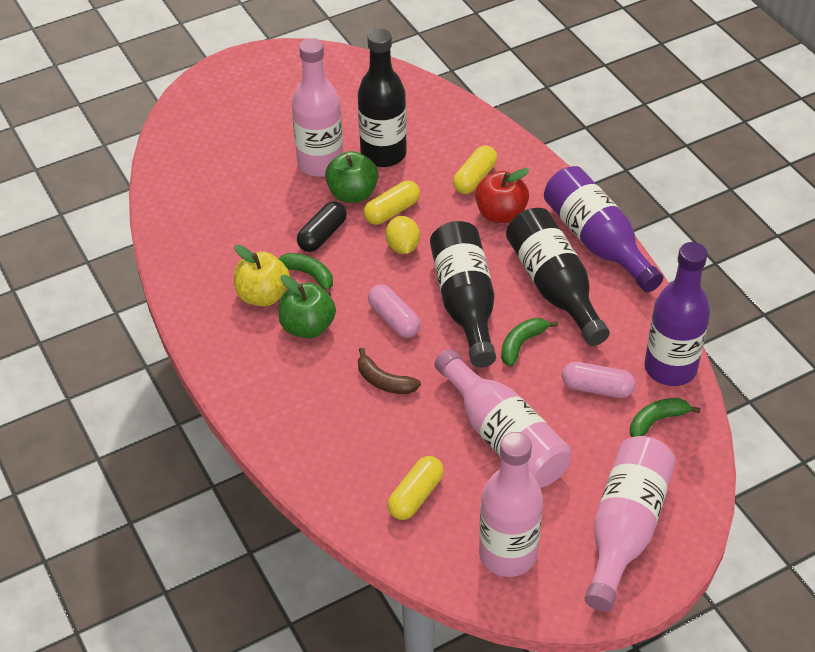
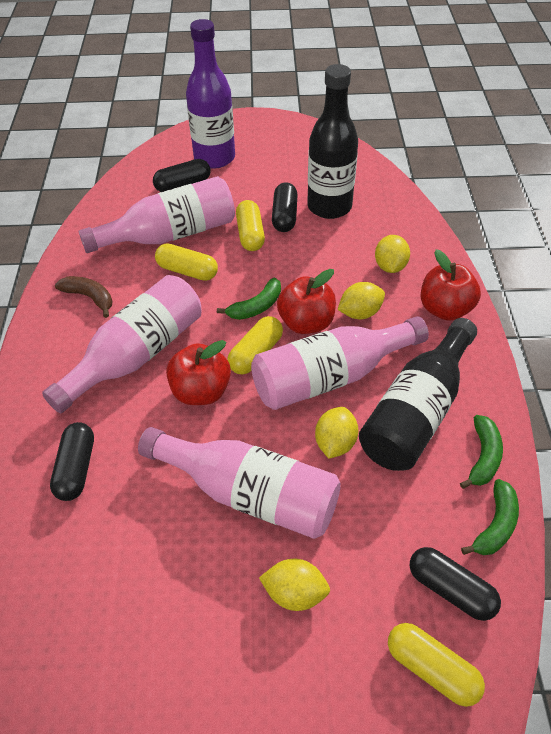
black bottle: [358,29,407,167] [430,221,496,368] [506,208,610,346] = 3 -> [307,64,358,219] [359,318,477,471] = 2
black capsule: [297,201,347,252] = 1 -> [50,422,94,501] [153,159,211,192] [272,182,298,232] [410,547,501,621] = 4
green apple: [278,275,336,339] [325,151,379,203] = 2 -> none = 0
pink capsule: [368,284,420,338] [562,362,636,398] = 2 -> none = 0
purple bottle: [544,166,663,292] [644,242,710,386] = 2 -> [186,19,235,169] = 1
red apple: [475,168,529,223] = 1 -> [166,340,231,405] [277,269,336,334] [421,249,481,321] = 3
yellow apple: [234,245,290,306] = 1 -> none = 0
yellow capsule: [364,181,420,225] [387,456,444,520] [453,145,497,194] = 3 -> [155,243,218,281] [227,316,283,375] [236,200,265,251] [388,623,485,707] = 4
yellow lemon: [385,216,420,254] = 1 -> [259,559,330,611] [315,407,358,459] [337,282,385,319] [375,235,410,273] = 4

